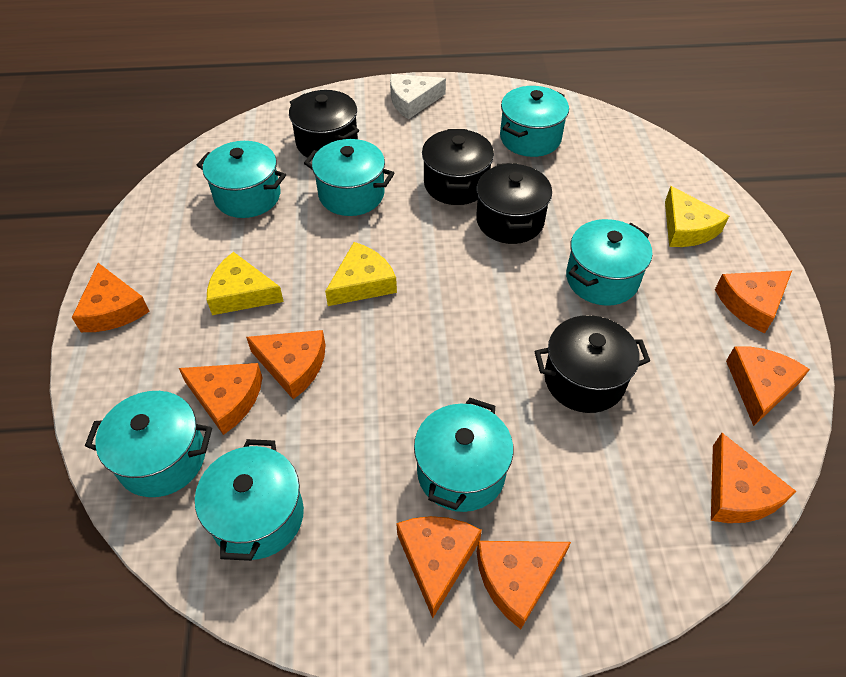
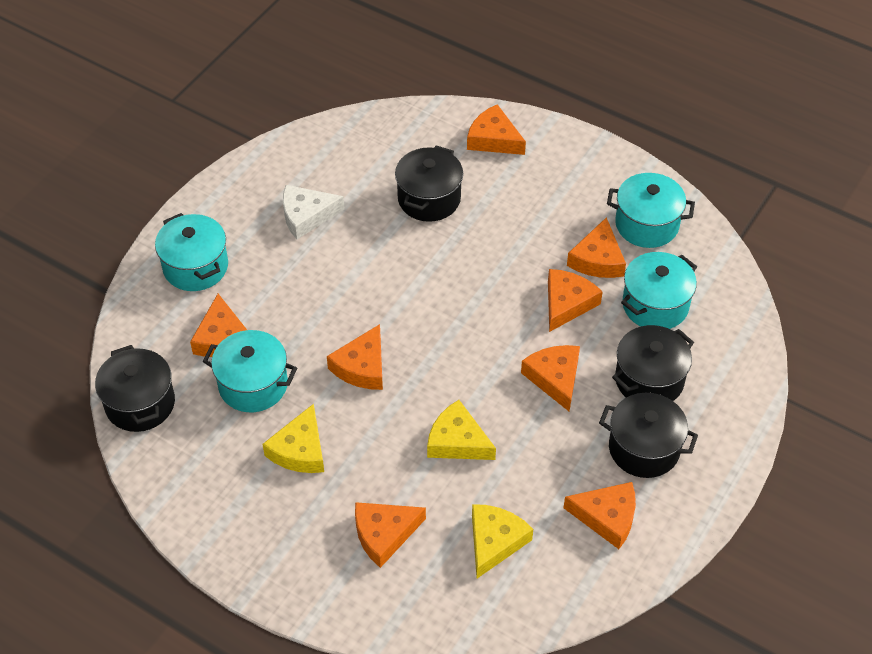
turquoise pot: [85,391,212,497] [195,439,304,561] [197,141,286,218] [304,139,395,216] [414,398,513,512] [500,86,569,157] [566,219,652,306] = 7 -> [155,213,228,291] [202,330,297,412] [607,173,695,248] [621,252,697,329] = 4

